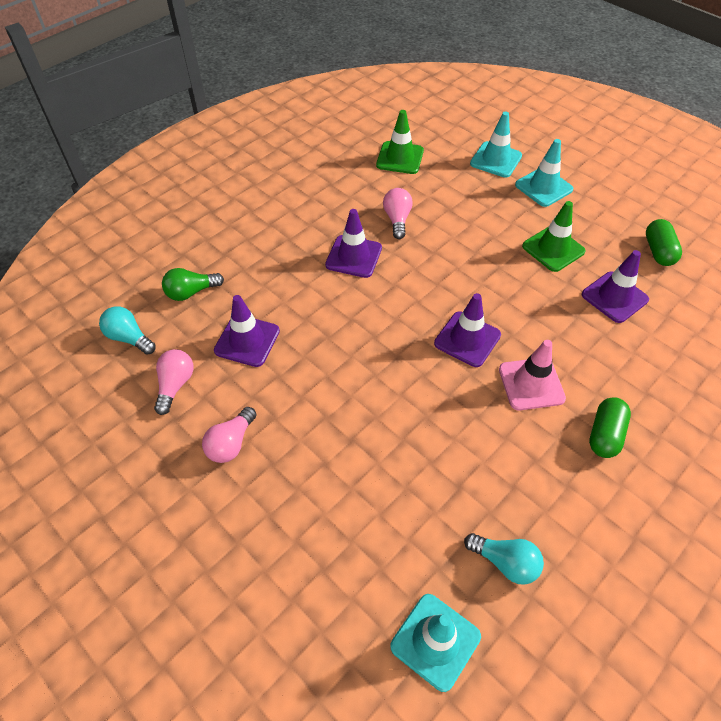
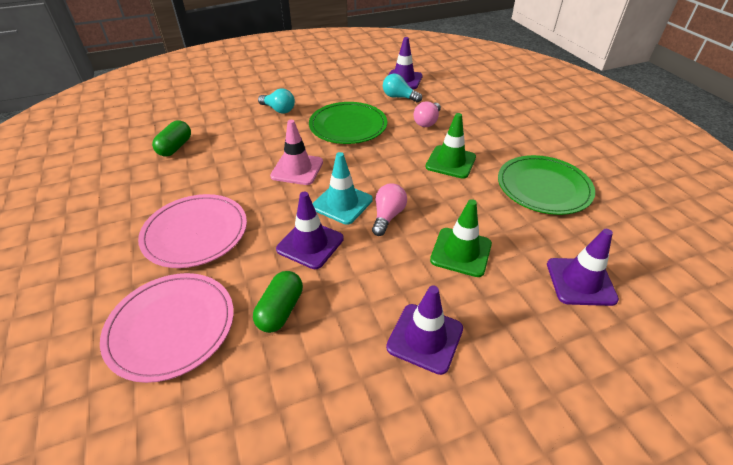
green light bulb: [162,268,224,301] = 1 -> none = 0
green plate: none = 0 -> [309,102,387,144] [498,155,595,215] = 2
pink light bulb: [154,349,194,415] [202,407,257,463] [383,188,413,239] = 3 -> [372,183,407,236] [414,101,441,127] = 2
pink plate: none = 0 -> [100,273,234,383] [138,194,247,268] = 2
turquoise traffic cone: [390,594,481,692] [470,112,522,178] [515,139,573,207] = 3 -> [312,152,373,225] = 1

